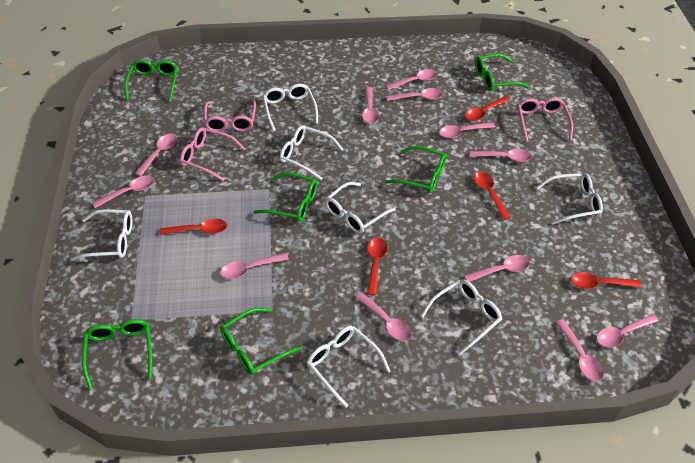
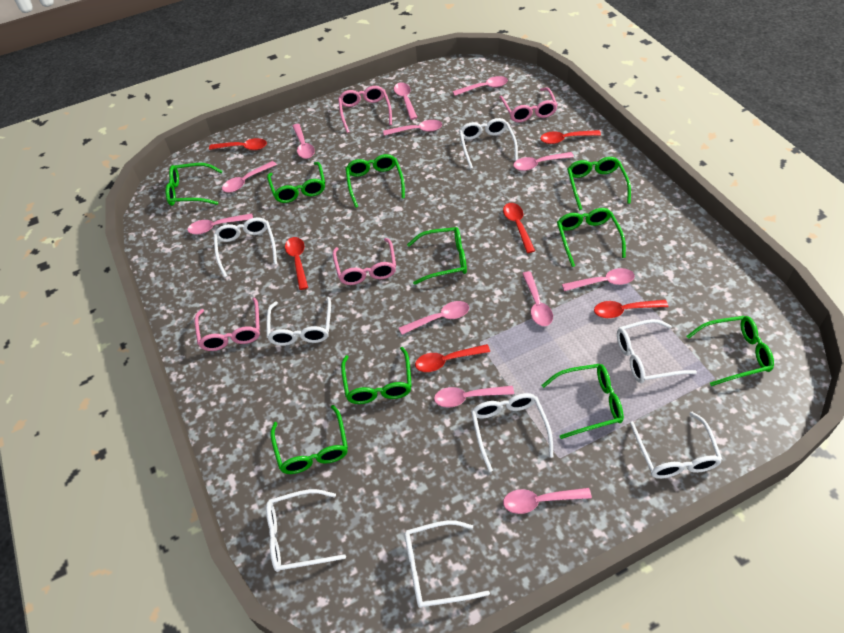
green glasses: [82,319,152,389] [124,59,178,102] [220,308,301,375] [254,172,317,222] [385,146,447,193] [475,54,529,91] = 6 -> [165,163,223,206] [267,162,325,203] [271,405,348,474] [341,347,412,404] [345,154,405,208] [407,227,467,285] [542,364,624,439] [557,208,626,267] [567,157,631,210] [686,316,774,386] = 10
pink glasses: [180,128,245,181] [204,100,256,132] [517,98,573,142] = 3 -> [195,297,260,351] [333,238,396,285] [338,86,392,133] [499,87,558,122] = 4
red spoon: [159,219,227,235] [367,237,387,296] [465,96,510,121] [474,172,511,220] [571,272,641,289] = 5 -> [209,138,267,150] [285,237,308,290] [415,344,490,372] [503,203,535,253] [540,130,601,144] [594,300,668,318] = 6
white glasses: [70,209,132,261] [263,84,318,132] [280,125,344,180] [307,326,391,408] [325,182,396,233] [421,279,502,355] [536,173,603,225] = 7 -> [214,218,277,278] [266,297,331,346] [266,489,346,572] [404,520,490,608] [459,118,518,169] [471,393,553,472] [617,319,697,383] [630,412,723,479] = 8

